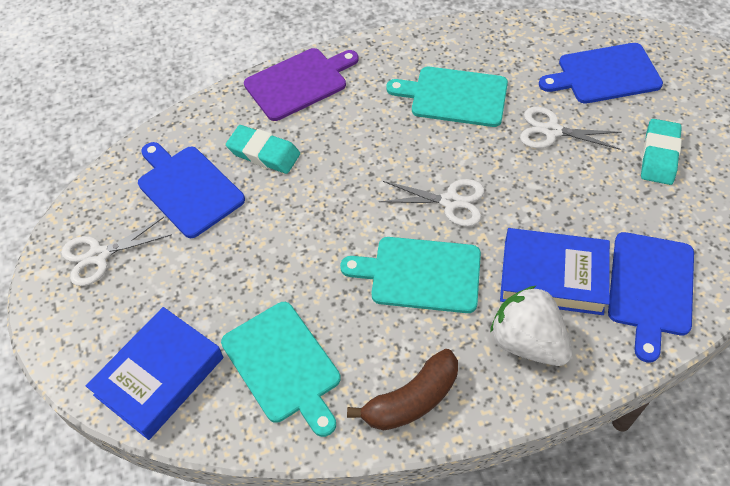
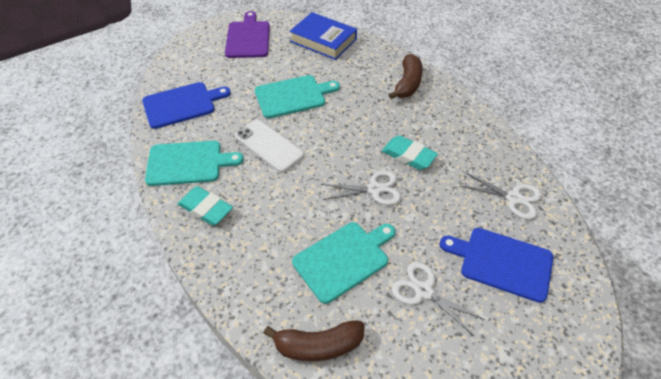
blue book: [86,307,223,440] [500,228,610,315] = 2 -> [290,12,357,60] = 1
blue cutting board: [138,142,245,238] [539,43,663,104] [608,232,694,363] = 3 -> [142,82,231,129] [439,228,553,303] = 2
brown banana: [347,349,458,430] = 1 -> [263,321,365,362] [389,54,423,99] = 2
white phone: none = 0 -> [235,120,304,173] = 1
white strawberry: [490,285,572,366] = 1 -> none = 0

